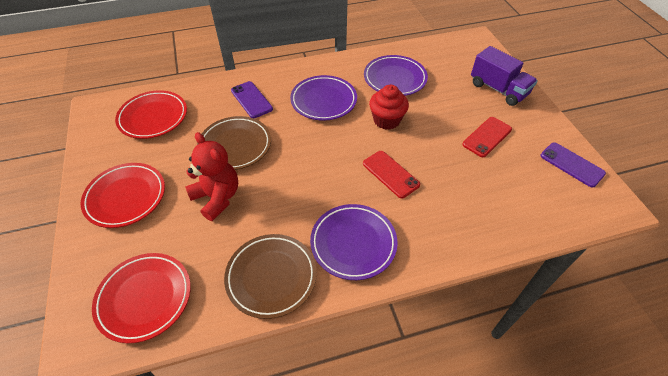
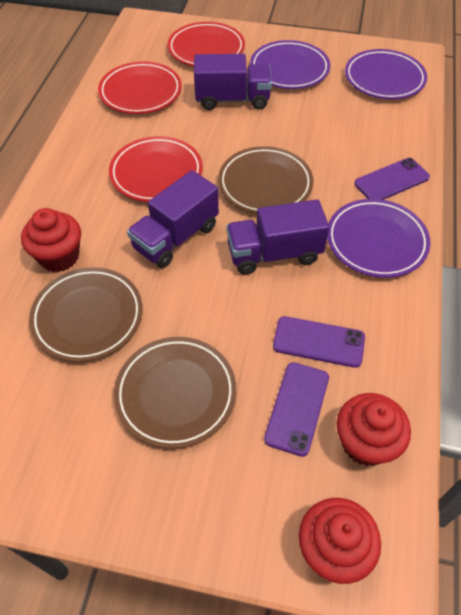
brown plate: [197,116,271,170] [224,234,317,319] = 2 -> [29,267,143,362] [114,337,236,449] [218,146,313,214] = 3
purple phone: [231,81,273,118] [540,142,606,188] = 2 -> [264,362,329,457] [273,316,365,368] [355,158,430,200] = 3
purple truck: [471,46,538,106] = 1 -> [127,170,219,268] [194,54,272,110] [226,200,329,275] = 3
red cupcake: [369,85,409,130] = 1 -> [21,208,81,272] [299,498,381,584] [337,393,411,466] = 3
red phone: [363,151,420,199] [462,117,512,157] = 2 -> none = 0
red teddy bear: [185,132,238,221] = 1 -> none = 0

